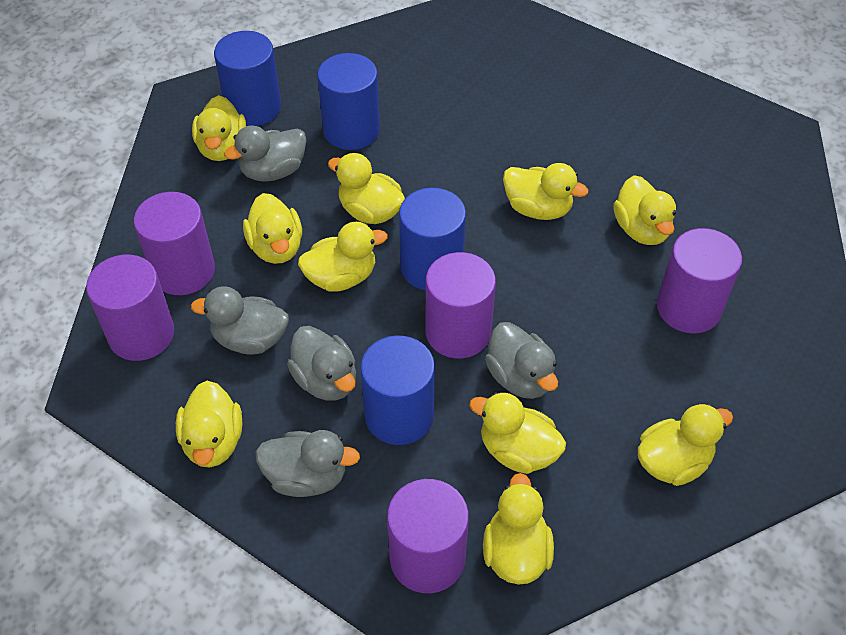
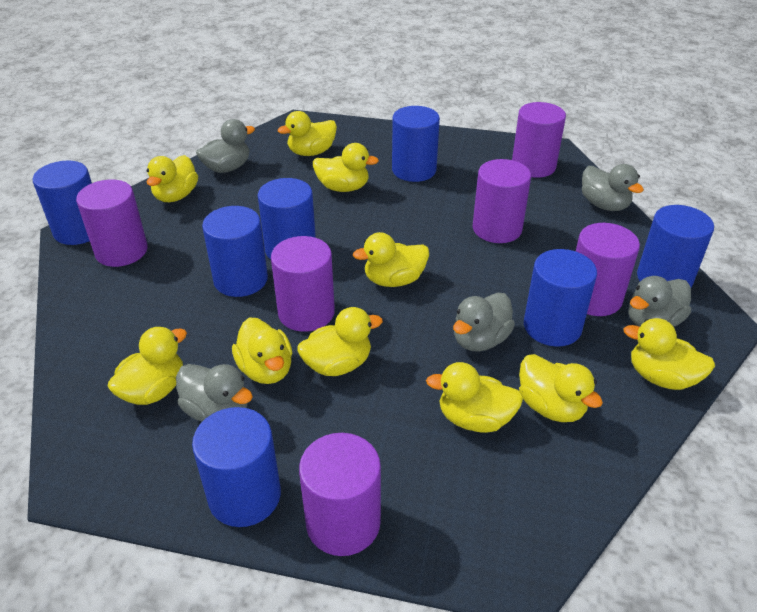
blue cylinder: [214,31,281,126] [317,53,380,150] [360,335,435,445] [399,188,466,291] = 4 -> [33,161,92,245] [192,407,281,527] [202,206,268,297] [258,178,316,260] [392,106,440,182] [524,249,597,347] [637,205,714,288] = 7
purple cylinder: [86,255,174,361] [134,192,215,295] [387,479,469,593] [426,252,496,358] [657,228,742,333] = 5 -> [76,180,148,267] [271,236,335,332] [299,433,381,556] [473,159,531,243] [512,102,566,178] [576,223,640,316] = 6

